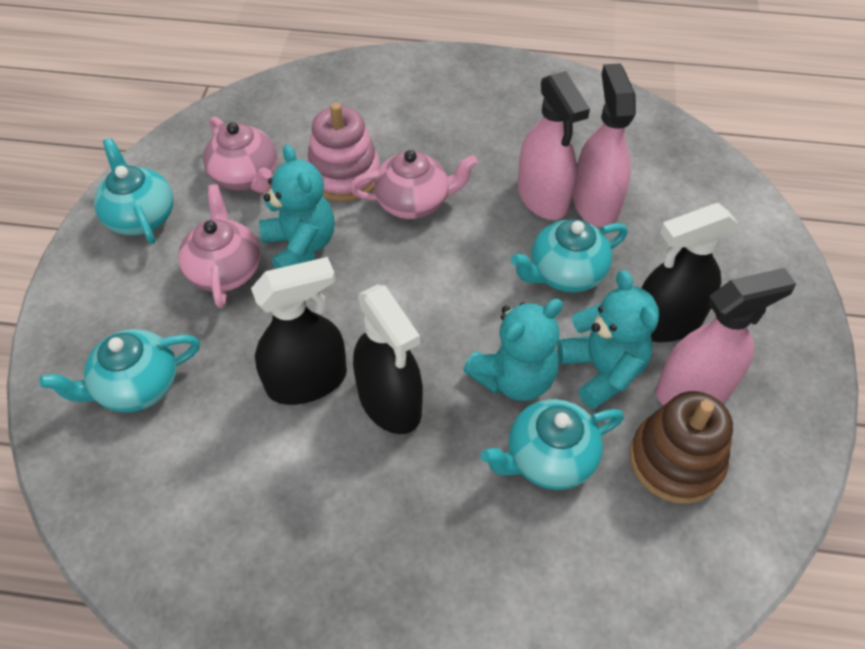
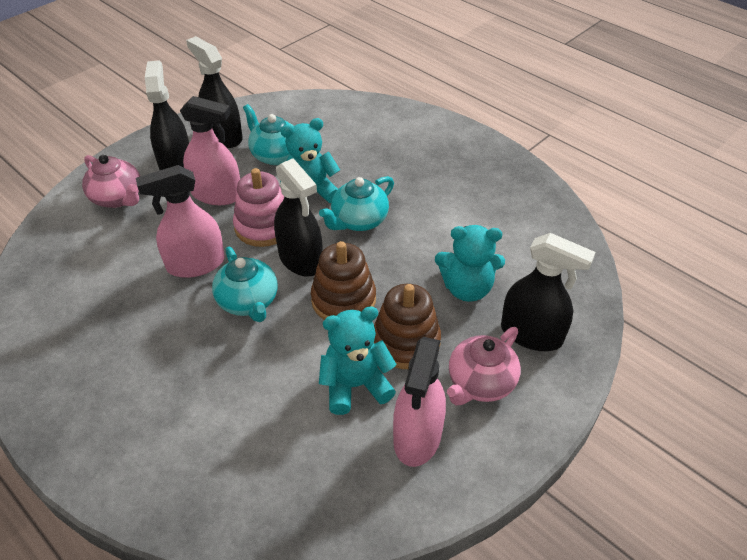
black spray bottle: [251,257,347,405] [353,284,423,434] [641,203,739,342] = 3 -> [145,61,189,170] [186,36,242,148] [274,158,323,277] [501,233,596,351] = 4
brown stacking toy: [629,391,733,504] = 1 -> [311,241,376,320] [374,284,441,369] = 2
pink teapot: [178,185,260,308] [203,116,277,193] [350,150,478,219] = 3 -> [82,155,140,208] [447,327,521,405] = 2
turquoise teapot: [39,329,200,412] [94,138,174,244] [481,399,624,490] [511,219,628,292] = 4 -> [212,247,278,322] [243,104,294,165] [319,176,394,231] = 3

